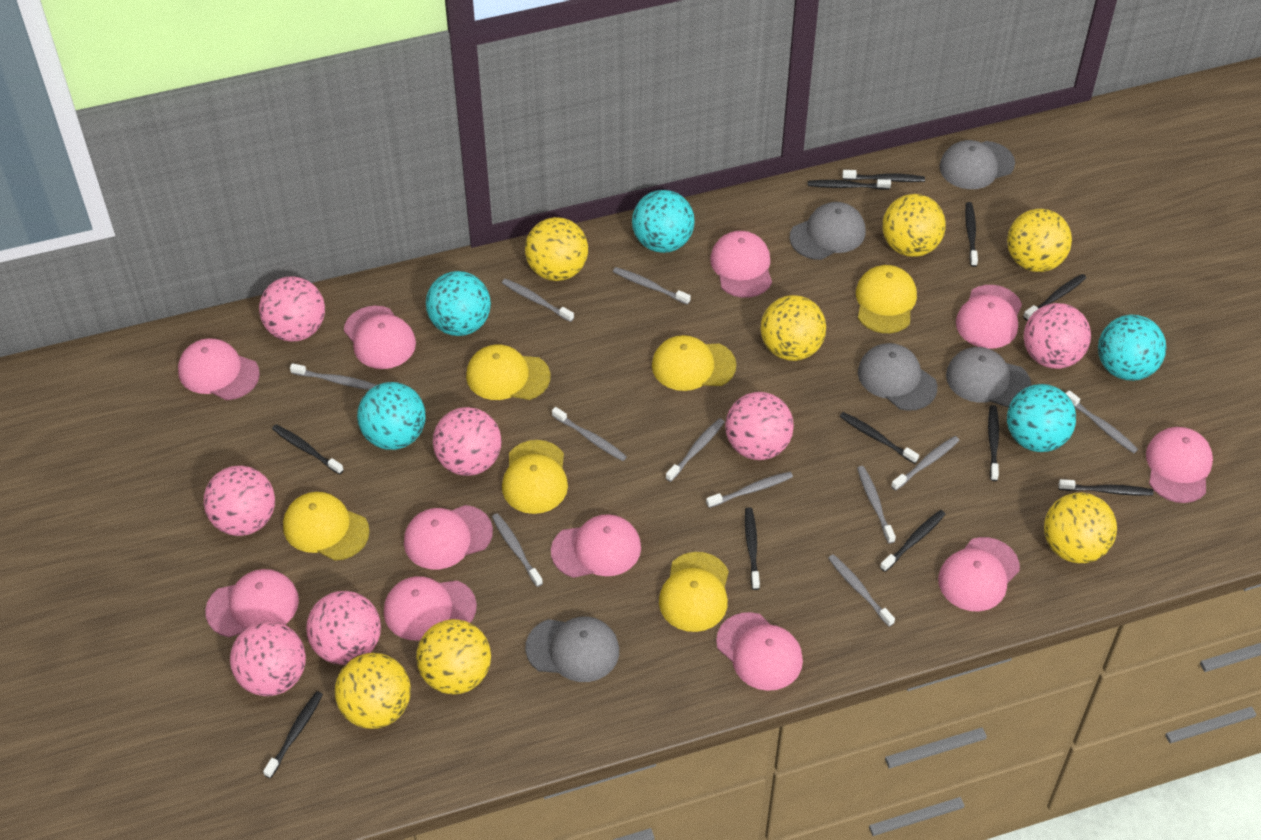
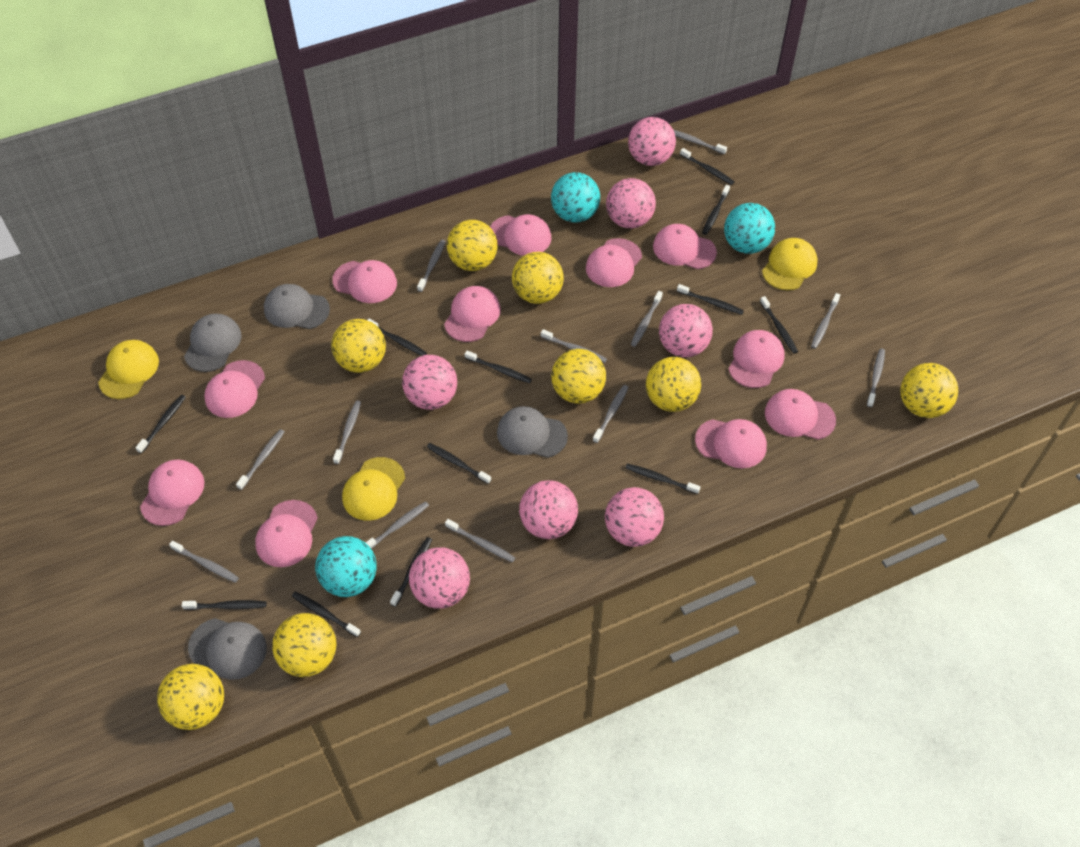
black toothbrush: [263,691,323,778] [272,424,344,475] [745,507,760,590] [808,179,891,190] [839,412,919,464] [842,170,925,182] [880,510,946,572] [965,202,978,267] [988,405,999,481] [1023,274,1086,321] [1058,479,1153,496] = 11 -> [135,395,186,454] [182,600,267,610] [292,591,361,637] [367,319,427,356] [390,537,432,607] [427,443,491,484] [465,351,532,383] [625,464,700,494] [677,284,744,315] [680,148,735,185] [702,185,730,235] [760,296,798,354] = 12
grey cap: [525,617,619,682] [789,202,866,260] [858,343,937,411] [939,140,1015,189] [946,347,1031,407] = 5 -> [184,314,241,372] [188,618,267,680] [264,284,330,329] [497,406,568,458] = 4
grey toothbrush: [290,363,376,390] [492,513,543,587] [502,279,574,322] [552,407,627,461] [613,267,691,305] [666,418,725,482] [706,472,793,508] [828,554,895,627] [857,466,896,544] [891,436,959,491] [1066,390,1138,453] = 11 -> [169,540,239,583] [236,429,285,490] [333,400,361,464] [365,501,429,549] [417,240,446,292] [445,519,515,563] [541,329,607,363] [593,385,628,443] [631,291,663,347] [674,130,727,154] [811,293,840,349] [867,349,885,407] = 12
turquoise ball: [357,382,426,450] [426,271,491,336] [632,190,695,253] [1007,384,1076,452] [1098,315,1166,381] = 5 -> [315,536,377,597] [551,172,600,223] [724,203,775,254] = 3
yellow ball: [335,653,411,729] [416,619,491,694] [525,217,588,281] [761,295,826,361] [882,194,945,257] [1007,209,1072,272] [1044,492,1117,563] = 7 -> [157,664,224,730] [272,613,336,677] [331,319,386,373] [447,220,498,271] [512,252,564,304] [551,349,606,404] [646,357,701,412] [900,363,958,418] = 8
yellow cap: [283,492,370,561] [466,345,551,400] [502,440,568,514] [652,335,736,391] [659,552,729,632] [856,265,917,333] = 6 -> [98,340,159,399] [342,457,405,521] [762,238,818,291] = 3

